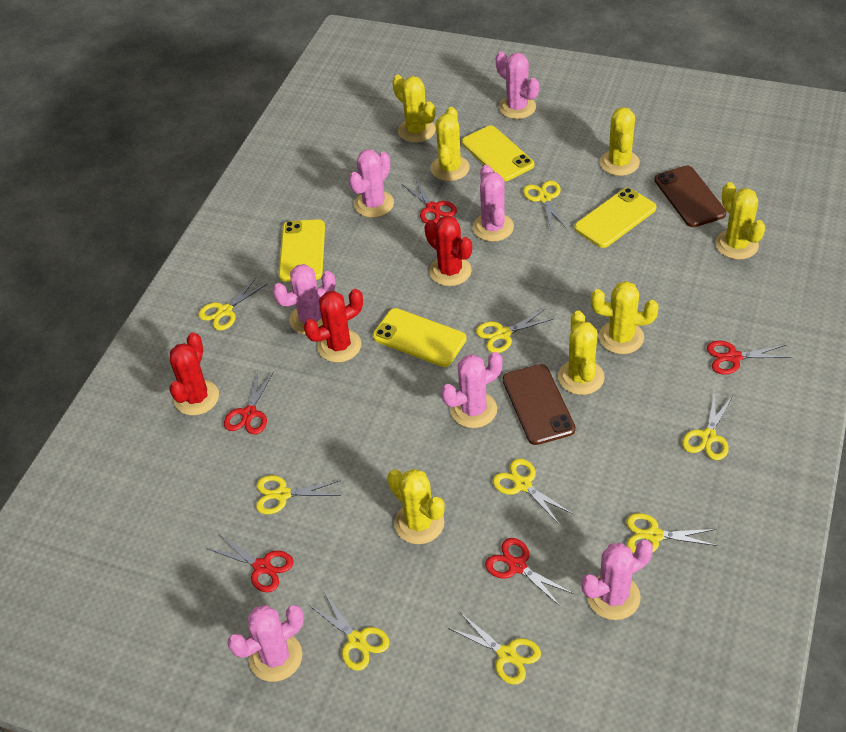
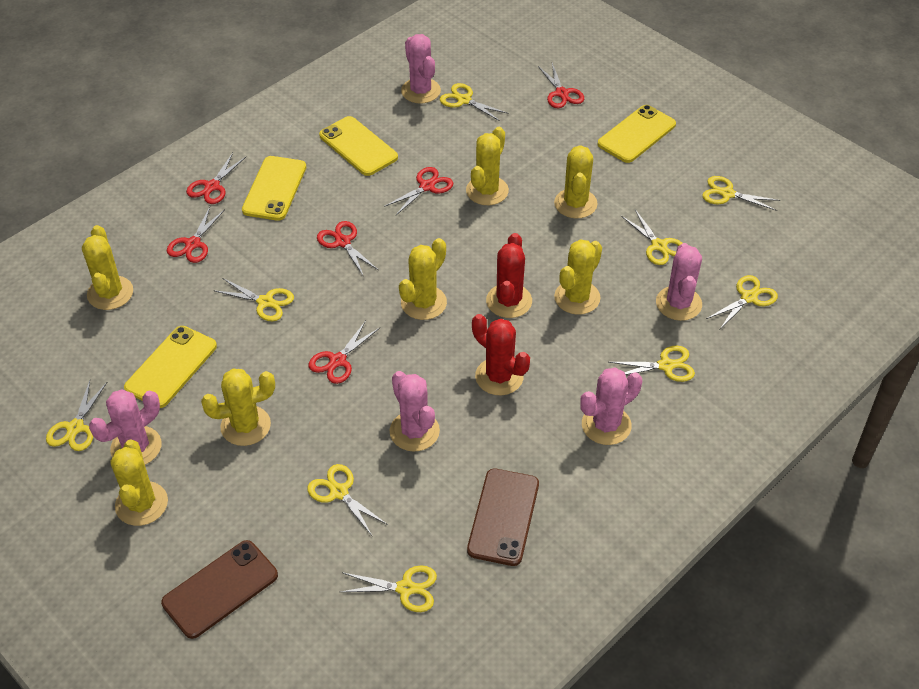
pink cactus: [227,605,304,682] [273,264,336,335] [349,149,394,218] [441,352,502,428] [473,165,514,242] [496,52,539,119] [581,540,653,620] = 7 -> [89,389,162,465] [390,371,440,452] [401,34,441,103] [580,368,642,445] [656,243,702,321] = 5
red cactus: [169,332,219,415] [304,289,363,362] [424,215,472,286] = 3 -> [472,314,530,395] [486,233,532,318] = 2
red scissors: [208,534,294,592] [224,369,274,434] [402,179,457,224] [485,538,574,607] [707,341,791,375] = 5 -> [167,207,225,263] [186,153,246,204] [309,321,380,384] [317,221,378,275] [384,167,453,215] [538,63,584,108] = 6

